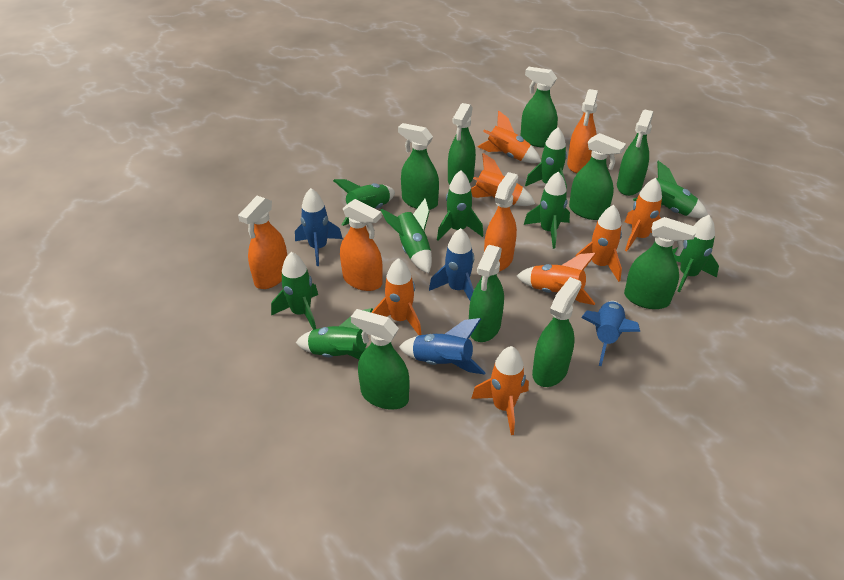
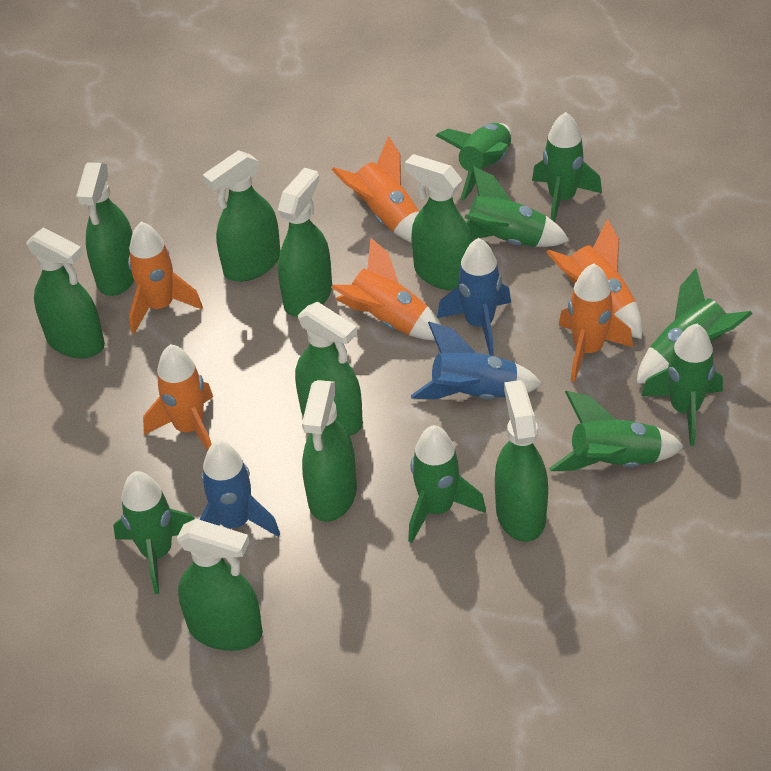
blue rocket: [295,188,343,266] [399,318,486,375] [429,228,474,300] [581,301,640,366] = 4 -> [200,441,280,537] [411,322,542,400] [437,238,511,356] = 3
green rocket: [271,252,318,330] [296,308,373,359] [333,179,395,226] [381,198,432,274] [437,170,483,241] [524,172,570,249] [525,127,567,194] [633,161,708,218] [672,215,719,292] = 9 -> [113,471,195,594] [408,425,486,543] [436,123,512,201] [464,166,569,247] [532,112,602,222] [549,391,684,471] [636,268,753,384] [641,324,723,446] = 8
orange rocket: [372,258,422,335] [471,153,535,206] [471,346,529,435] [478,110,541,163] [517,253,596,305] [575,205,622,282] [625,178,662,251] = 7 -> [128,222,203,334] [143,344,213,451] [331,237,441,340] [332,136,419,243] [546,218,642,339] [559,264,633,382] = 6
orange spray bottle: [238,196,287,289] [340,199,383,291] [484,172,518,271] [567,89,598,173] = 4 -> none = 0

